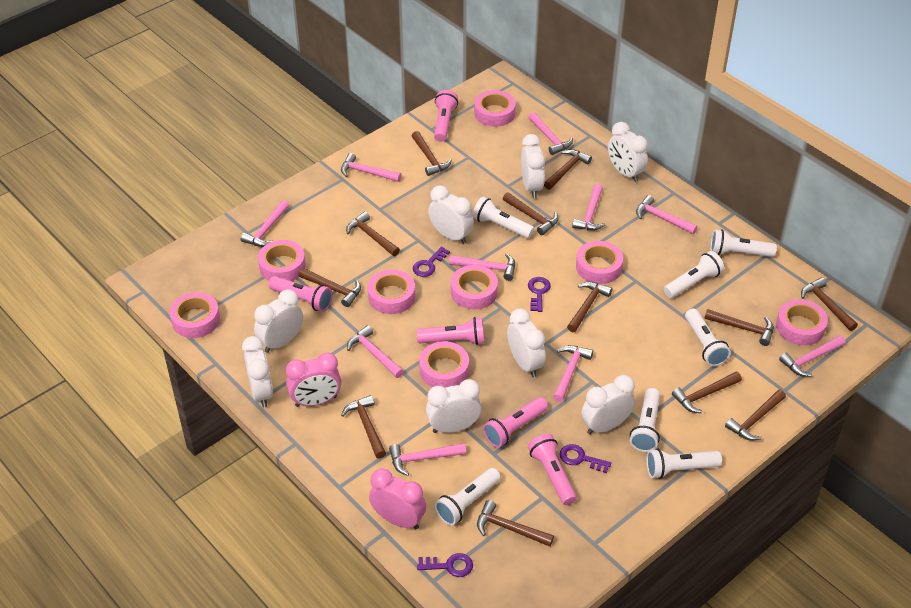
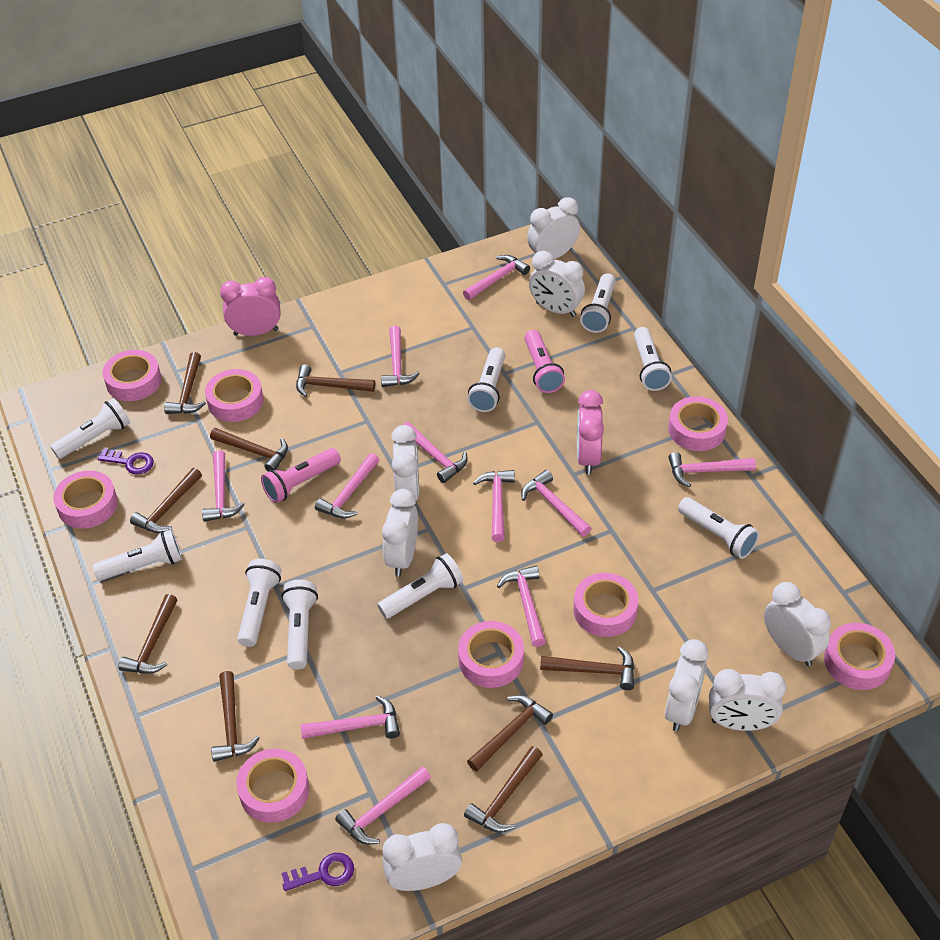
brown hammer: [298,268,361,307] [341,395,386,459] [346,212,400,256] [412,131,452,176] [477,500,554,547] [503,192,558,235] [544,149,592,190] [567,282,612,332] [672,371,742,413] [704,309,774,346] [725,389,786,441] [801,277,858,331] = 12 -> [118,594,178,674] [130,468,202,533] [164,352,206,414] [210,428,288,471] [211,671,260,762] [296,364,375,397] [464,746,543,833] [467,695,553,772] [540,646,635,690] = 9
pink flashlight: [268,276,333,312] [416,317,484,345] [434,90,458,142] [483,397,548,448] [528,434,577,505] = 5 -> [261,448,341,503] [525,330,565,393] = 2
pink hammer: [241,200,289,247] [341,153,401,182] [347,325,404,378] [389,443,466,476] [449,253,515,281] [528,112,573,155] [553,345,593,402] [572,184,605,231] [636,195,698,234] [779,335,845,377] = 10 -> [202,450,245,522] [300,696,400,739] [315,453,379,519] [335,766,431,845] [381,326,420,387] [403,422,468,483] [463,255,530,300] [473,470,515,542] [497,566,546,647] [521,470,592,537] [668,452,756,487] = 11
purple key: [413,247,450,277] [417,553,473,577] [528,277,551,312] [560,444,611,473] = 4 -> [97,448,154,475] [281,853,354,891] = 2
white flashlight: [435,468,501,526] [472,196,534,238] [630,388,660,452] [646,448,722,479] [664,251,724,298] [685,309,731,366] [710,229,777,257] = 7 -> [50,398,130,459] [92,529,182,581] [237,559,281,647] [281,580,318,670] [377,553,463,619] [467,347,505,412] [580,273,616,333] [634,327,672,391] [678,497,759,559] = 9

